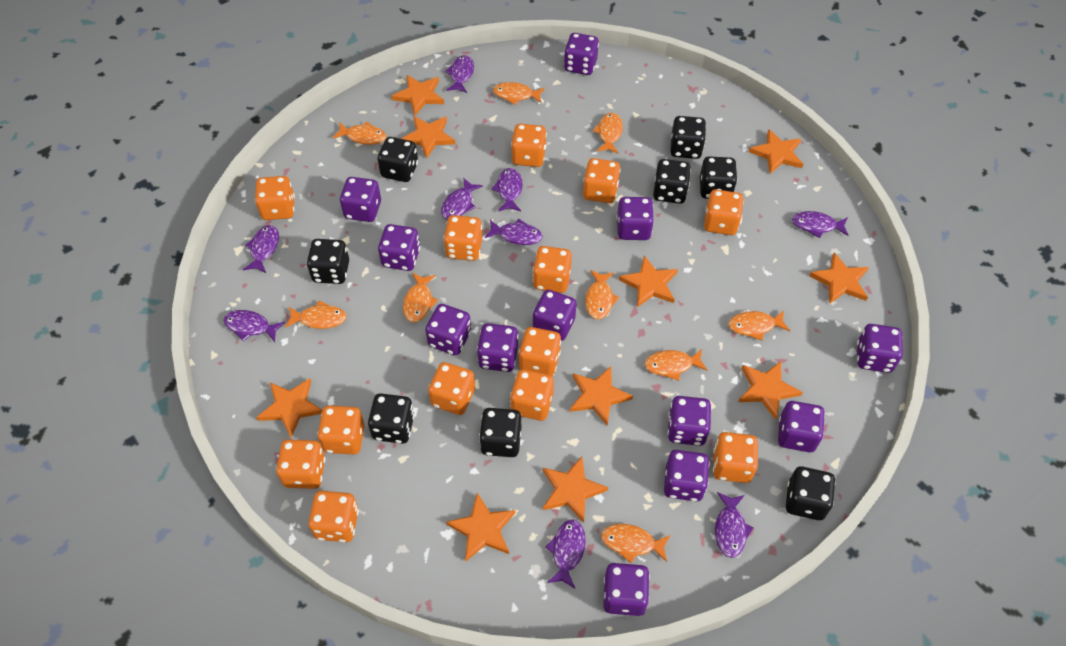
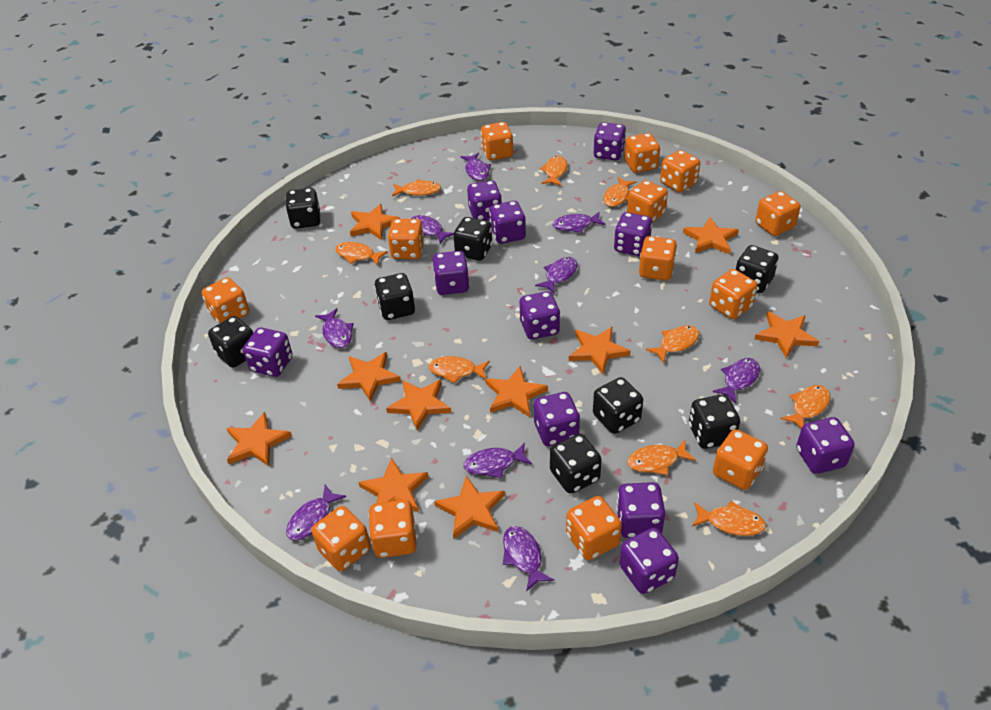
purple dice: [340,177,381,222] [378,224,420,271] [425,304,471,355] [477,323,518,372] [533,290,577,341] [564,33,599,75] [603,563,650,616] [617,197,654,240] [664,450,710,502] [668,396,712,446] [778,401,825,452] [857,324,903,373] = 12 -> [243,328,293,377] [433,251,470,295] [467,180,502,221] [489,201,526,244] [520,291,560,339] [534,392,580,446] [594,122,626,160] [614,212,652,256] [616,482,665,538] [619,528,679,594] [796,417,855,474] = 11

